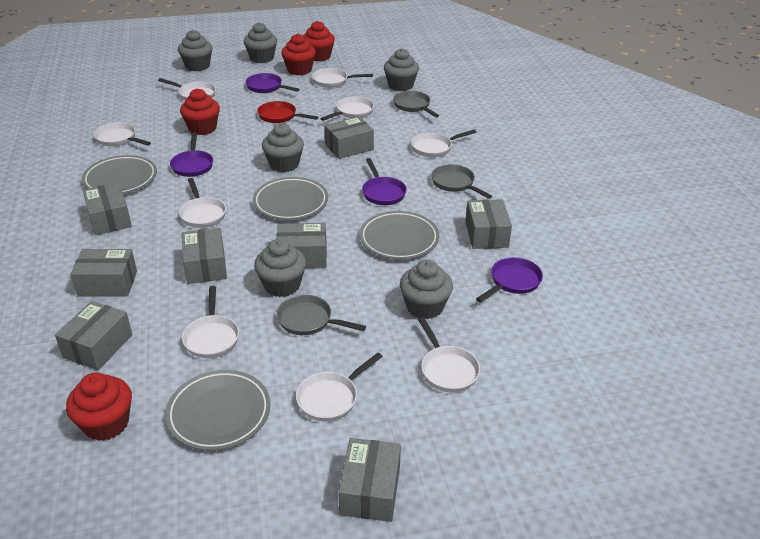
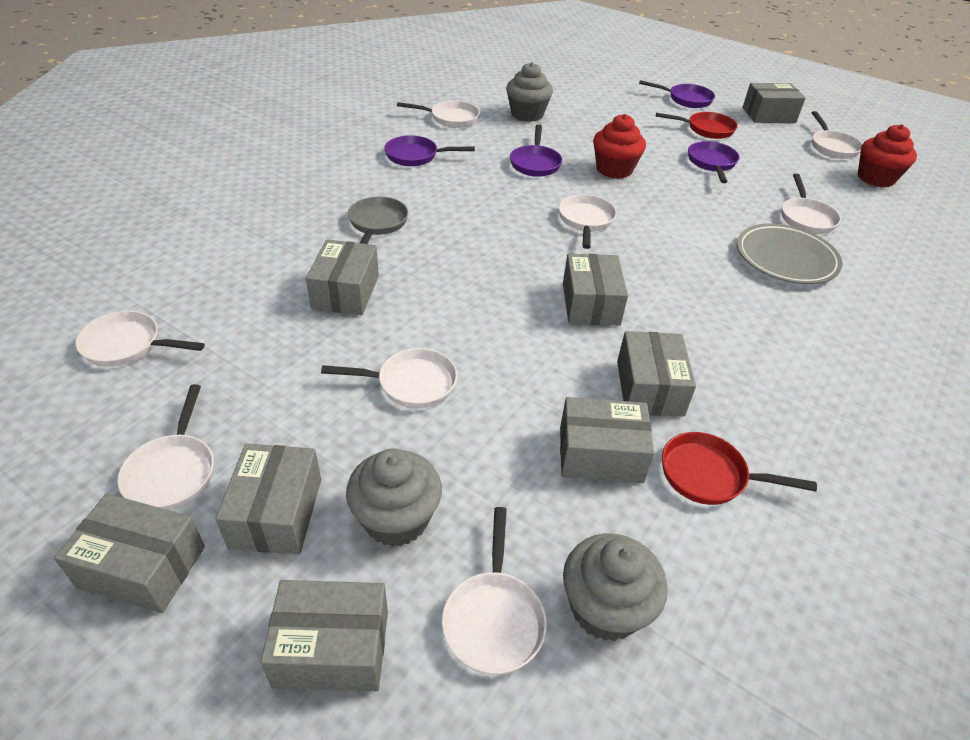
grey cupcake: [178,30,213,71] [244,22,277,63] [254,239,306,297] [262,123,304,172] [384,48,419,91] [400,260,453,319] = 6 -> [346,449,442,547] [506,62,553,122] [563,533,668,641] = 3
grey pan: [277,295,366,335] [393,91,439,117] [431,164,492,199] = 3 -> [348,197,408,244] = 1
grey plate: [82,155,157,194] [165,370,270,451] [253,177,328,220] [359,211,439,259] = 4 -> [737,224,842,284] = 1
red cupcake: [66,372,132,441] [180,89,220,135] [281,34,316,75] [303,21,335,62] = 4 -> [593,114,646,179] [858,124,917,187] = 2
red pan: [257,101,318,123] = 1 -> [656,112,738,139] [662,432,817,505] = 2
white pan: [94,122,151,146] [158,78,216,100] [179,178,226,228] [182,286,239,358] [296,353,383,421] [312,68,373,88] [320,97,374,121] [411,129,476,157] [418,317,480,392] = 9 -> [76,311,205,367] [117,384,214,510] [321,348,457,408] [397,101,480,128] [442,507,547,675] [559,194,617,249] [782,174,841,234] [812,111,862,159] = 8

